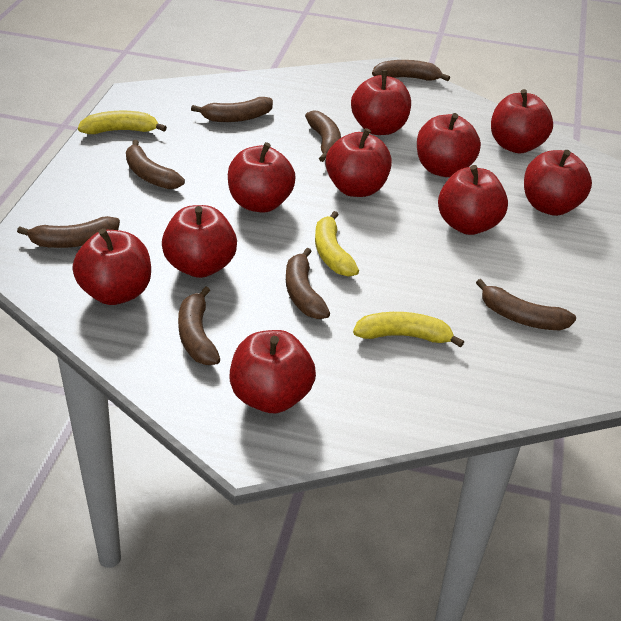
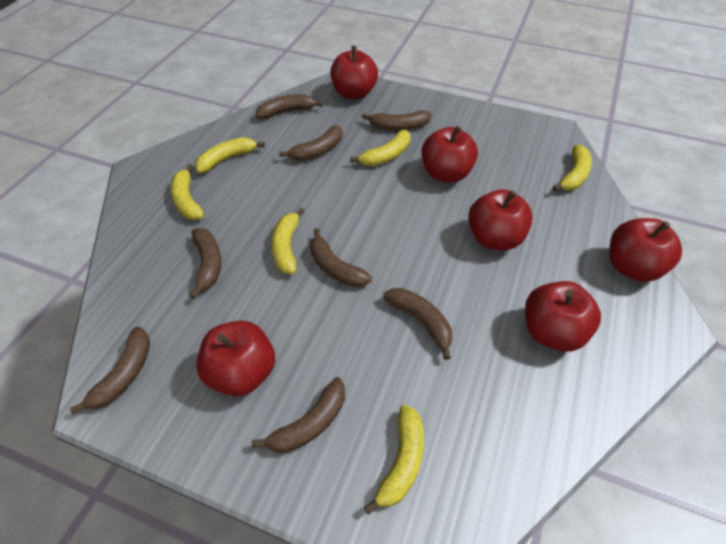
red apple: [72,229,151,305] [162,205,237,278] [228,142,296,213] [229,330,316,413] [326,128,392,197] [351,70,411,135] [417,113,481,177] [438,165,508,235] [491,89,553,153] [524,150,592,216] = 10 -> [196,321,275,396] [331,46,378,99] [421,126,478,183] [468,189,533,250] [525,281,601,352] [610,218,682,282] = 6
yellow banana: [78,111,167,134] [315,211,359,277] [353,312,464,348] = 3 -> [170,164,204,220] [195,137,265,173] [271,208,305,274] [350,130,410,166] [364,405,424,515] [552,145,592,191] = 6

